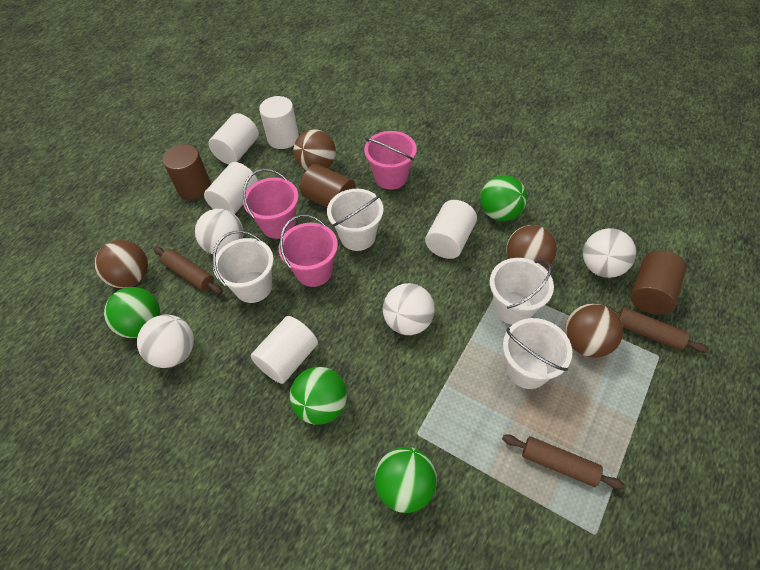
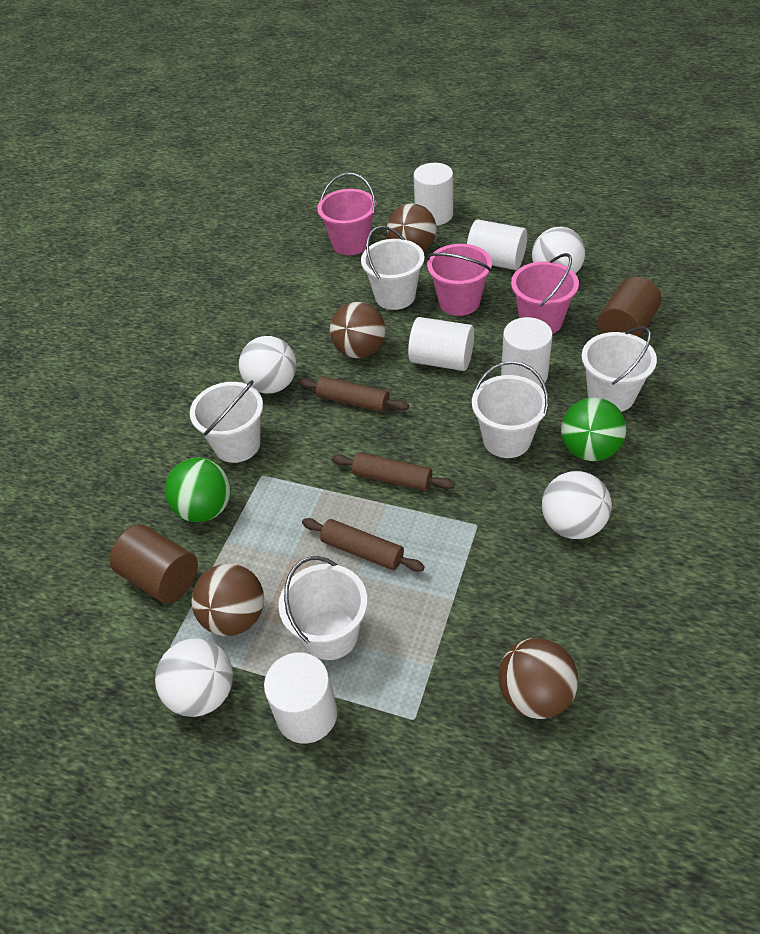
brown cylinder: [163,144,211,199] [300,164,356,207] [630,251,687,315] = 3 -> [109,525,198,603] [597,277,662,337] = 2
green ball: [104,287,160,338] [290,367,347,425] [375,447,437,513] [481,175,527,221] = 4 -> [165,458,231,522] [561,398,626,461] = 2
white bucket: [213,230,274,303] [327,189,384,251] [490,258,554,325] [503,318,572,389] = 4 -> [190,380,263,463] [279,556,367,660] [361,226,424,310] [472,361,549,458] [582,326,657,412] = 5

